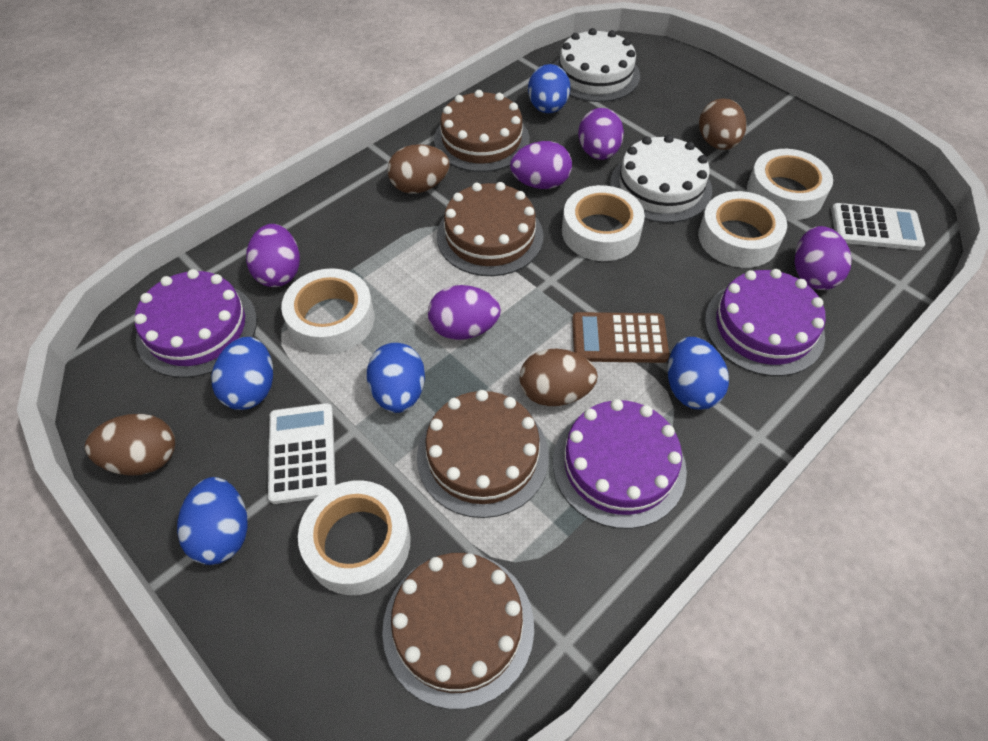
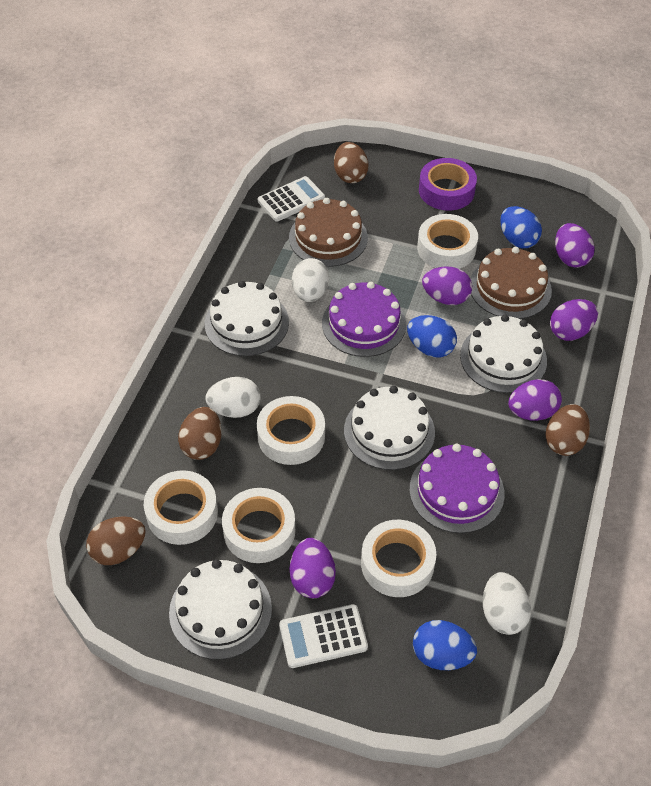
blue egg: [177,477,247,565] [211,337,273,410] [367,343,425,413] [528,64,570,113] [668,337,729,410] = 5 -> [407,315,457,357] [413,620,477,670] [500,206,542,248] = 3
brown cake: [382,553,534,709] [417,390,549,518] [434,90,530,172] [437,182,543,276] = 4 -> [289,198,368,267] [470,247,552,319] = 2
brown calculator: [572,312,669,363] = 1 -> none = 0
purple cake: [134,269,257,378] [553,399,687,529] [705,269,826,376] = 3 -> [322,282,406,357] [409,444,505,533] = 2
purple tape: none = 0 -> [419,158,477,211] = 1
white cake: [554,28,640,102] [610,135,712,223] = 2 -> [169,559,272,660] [205,281,289,356] [344,386,435,470] [460,315,547,393] = 4
white egg: none = 0 -> [205,377,261,418] [292,258,329,302] [483,572,531,635] = 3

